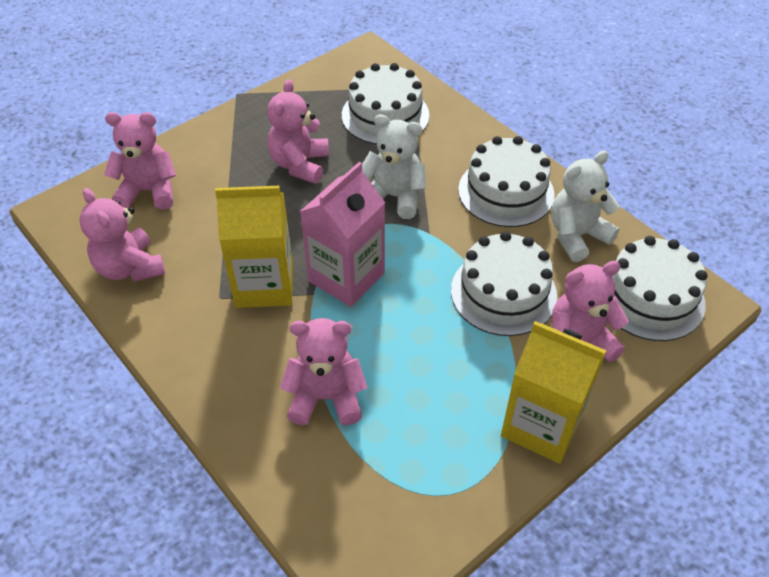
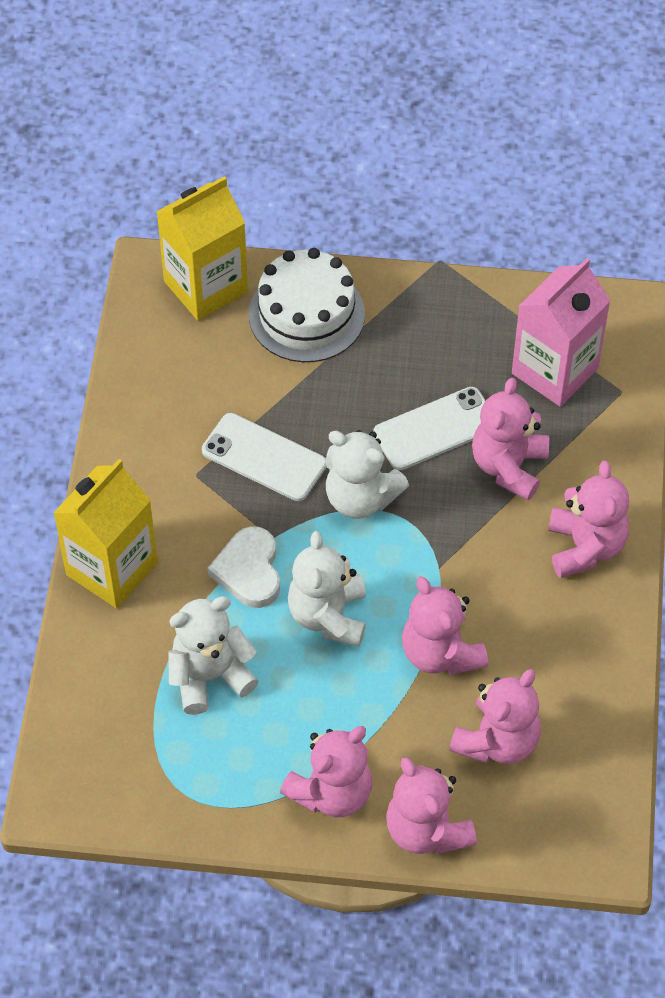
pink teddy bear: [79,188,165,282] [104,112,176,210] [267,79,329,184] [280,318,367,425] [552,261,629,362] = 5 -> [280,726,372,817] [386,757,477,854] [402,576,488,675] [449,669,541,764] [472,378,549,501] [548,461,629,578] = 6
white cake: [342,63,429,144] [451,231,557,336] [458,136,555,227] [612,236,708,341] = 4 -> [249,248,365,362] = 1
white heart: none = 0 -> [208,526,280,608] = 1
white phone: none = 0 -> [202,413,327,501] [373,387,486,470] = 2
white teddy bear: [362,114,426,219] [551,151,620,262] = 2 -> [168,596,259,715] [288,531,366,647] [325,430,409,519] = 3

